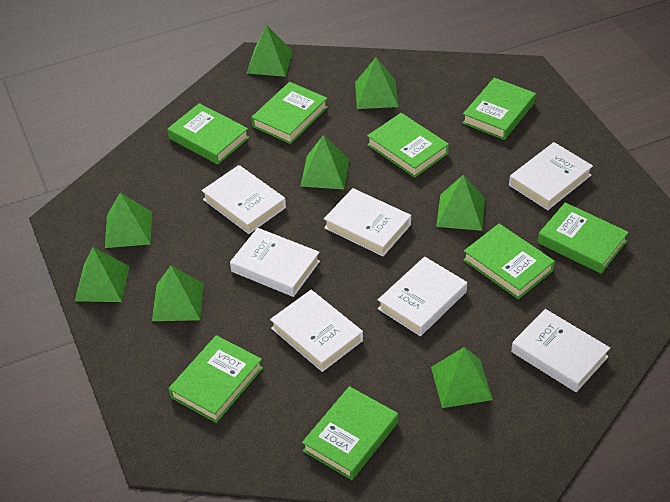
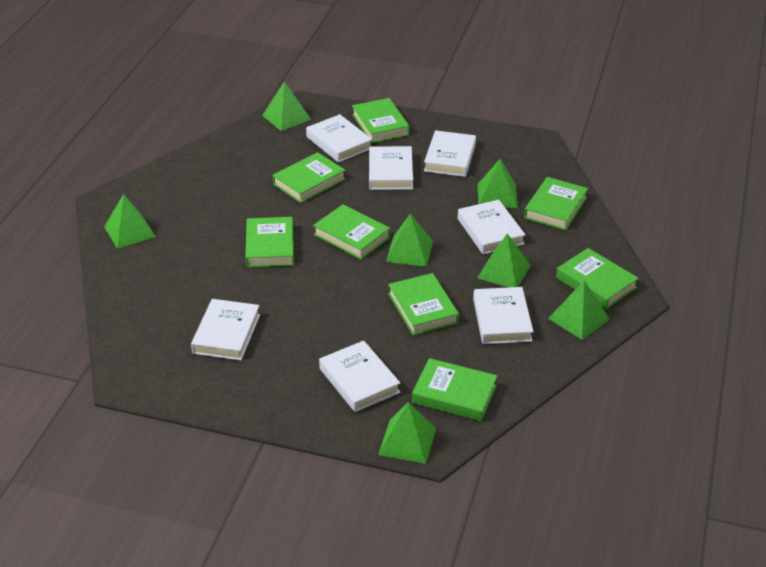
green pyramid: [75,247,130,302] [105,193,152,248] [152,266,204,321] [247,25,293,77] [300,135,349,189] [355,57,398,109] [431,347,493,408] [436,175,485,231] = 8 -> [104,194,156,249] [262,82,311,131] [378,402,436,464] [386,213,433,267] [477,159,518,208] [478,234,531,287] [548,280,610,340] = 7

